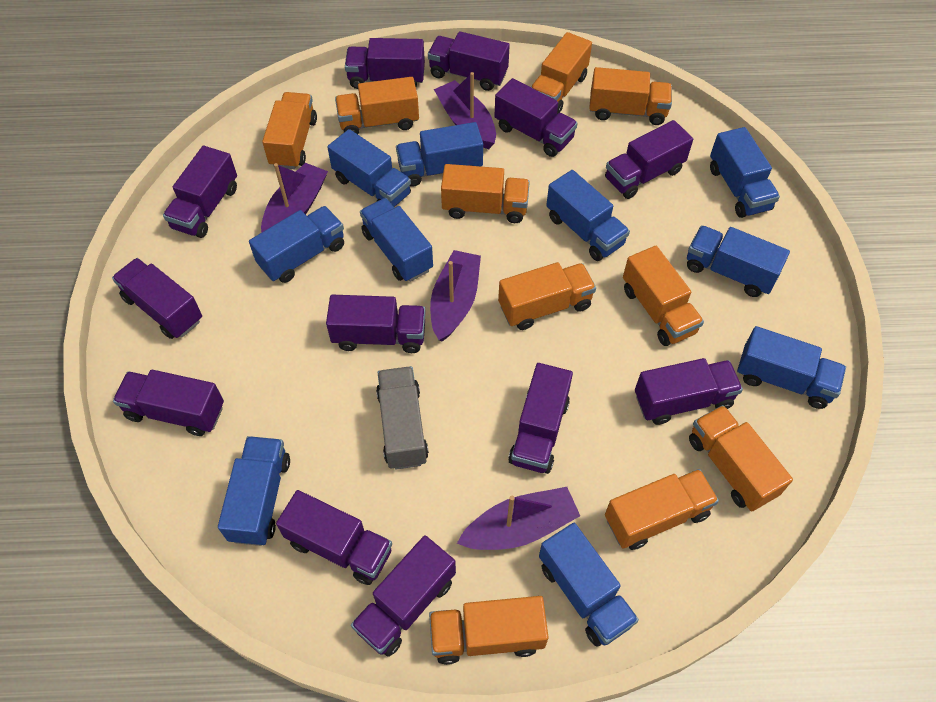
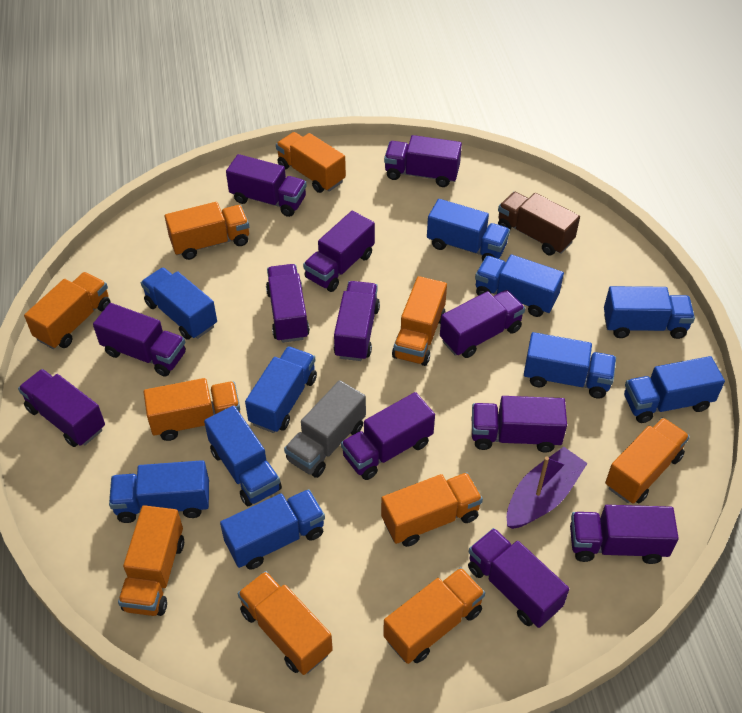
brown truck: none = 0 -> [498,192,580,255] = 1
purple boat: [261,163,328,232] [430,250,481,341] [434,72,496,149] [457,487,580,550] = 4 -> [507,447,588,529] = 1

